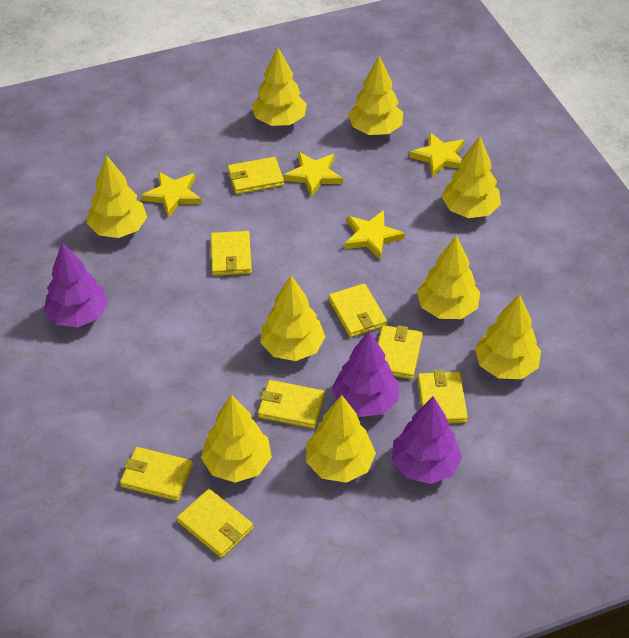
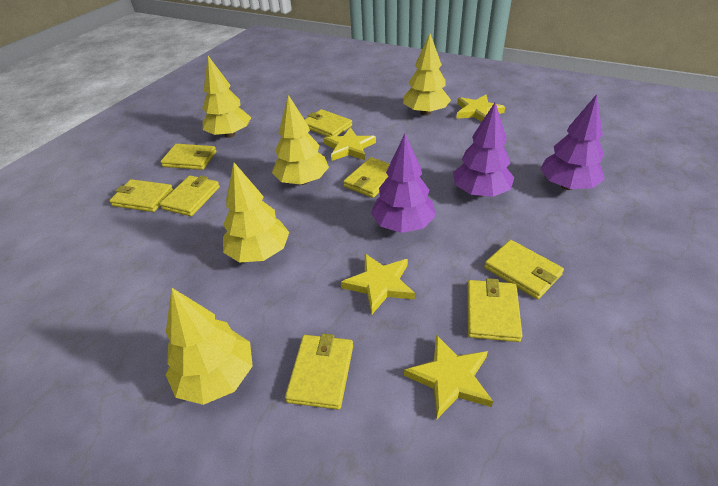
yellow tree: [87,155,147,238] [201,394,272,483] [252,47,307,126] [260,276,325,361] [306,395,376,483] [348,56,403,135] [417,235,480,319] [442,136,501,218] [475,294,541,379] = 9 -> [166,288,253,405] [202,56,251,138] [223,163,289,263] [272,95,329,185] [403,33,451,116] = 5

